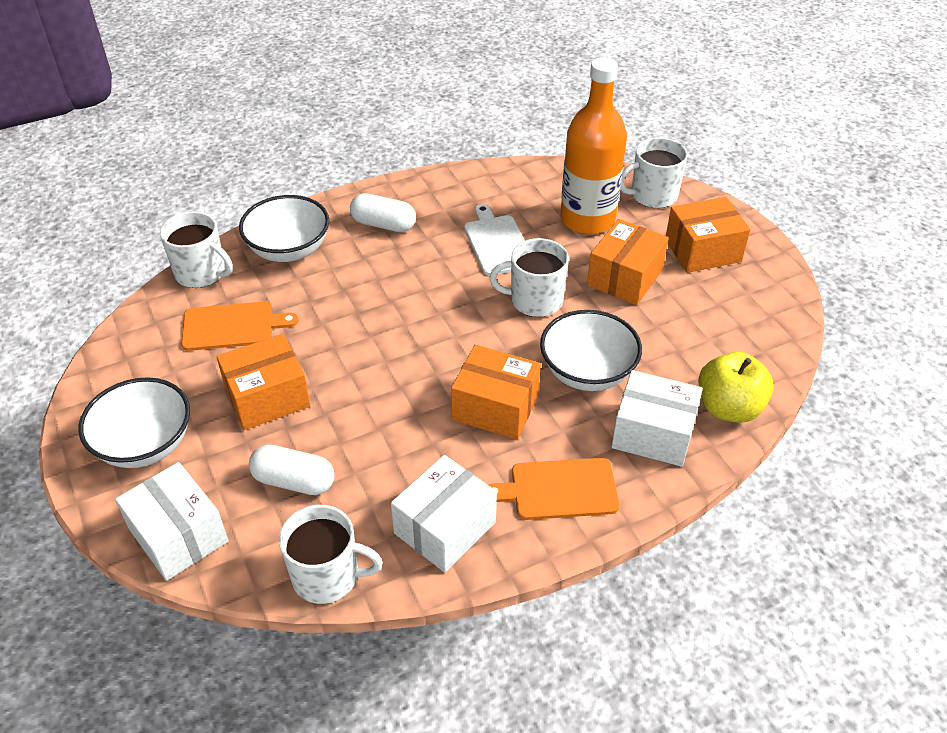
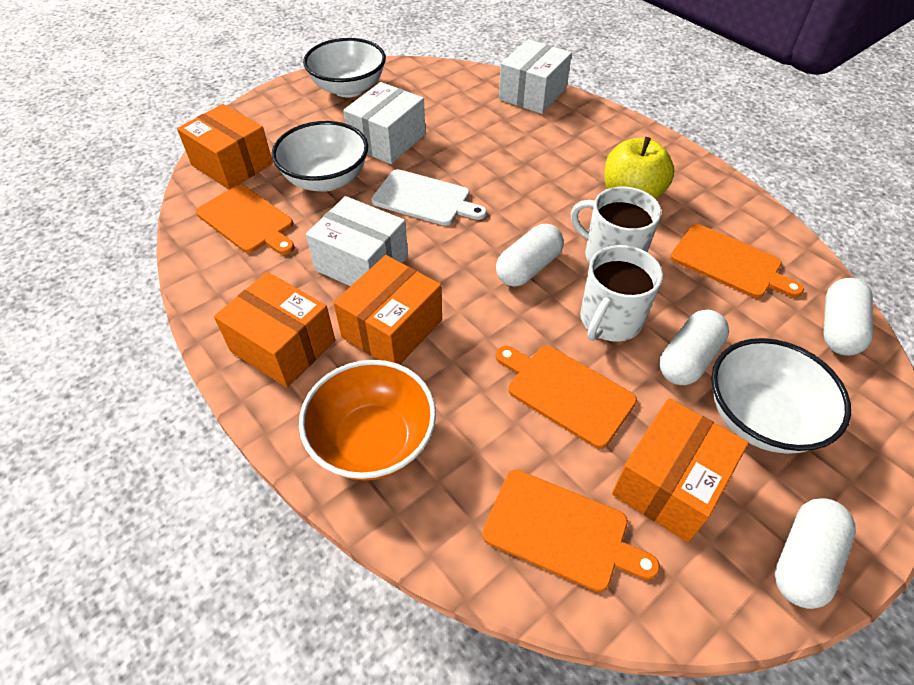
orange bottle: [560,57,627,234] = 1 -> none = 0
orange bowl: none = 0 -> [299,360,436,481] = 1
orange cutting board: [181,301,299,351] [489,458,620,520] = 2 -> [196,185,295,255] [482,470,660,592] [496,346,637,449] [670,224,804,298] = 4
white capsule: [249,445,334,495] [350,193,416,232] = 2 -> [496,224,564,287] [660,309,729,385] [775,498,856,609] [824,278,873,356] = 4
white mug: [160,211,233,288] [279,505,383,604] [490,238,569,317] [620,137,688,208] = 4 -> [571,187,661,264] [580,245,663,342] = 2

